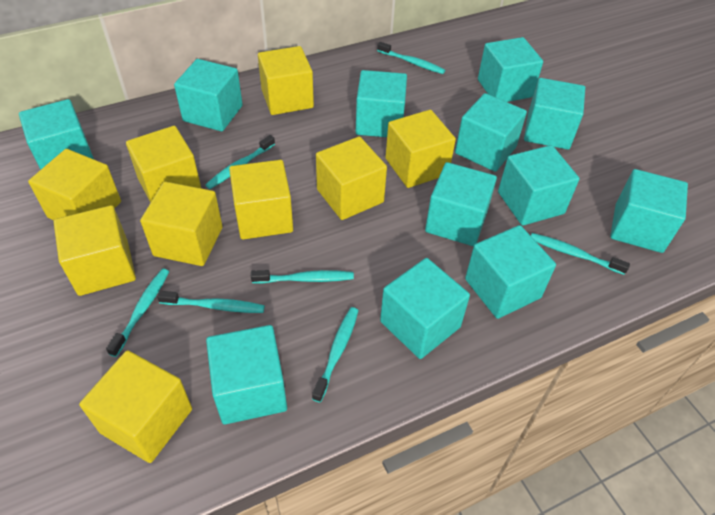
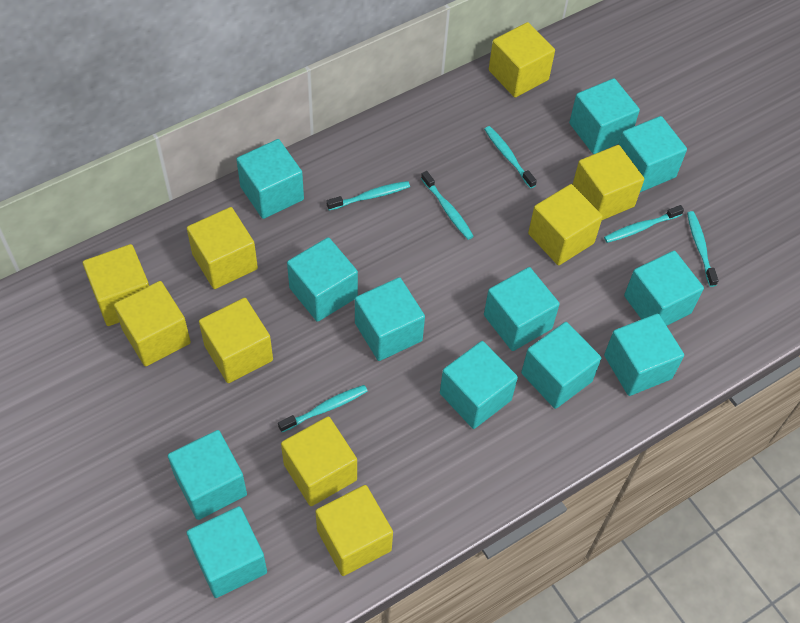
turquoise toothbrush: [106,269,169,357] [157,291,265,313] [205,135,275,189] [251,270,354,284] [312,307,359,402] [377,42,446,74] [531,233,630,275] = 7 -> [278,385,367,432] [327,181,410,211] [421,171,474,240] [484,126,537,189] [604,205,684,243] [687,211,718,287] = 6

